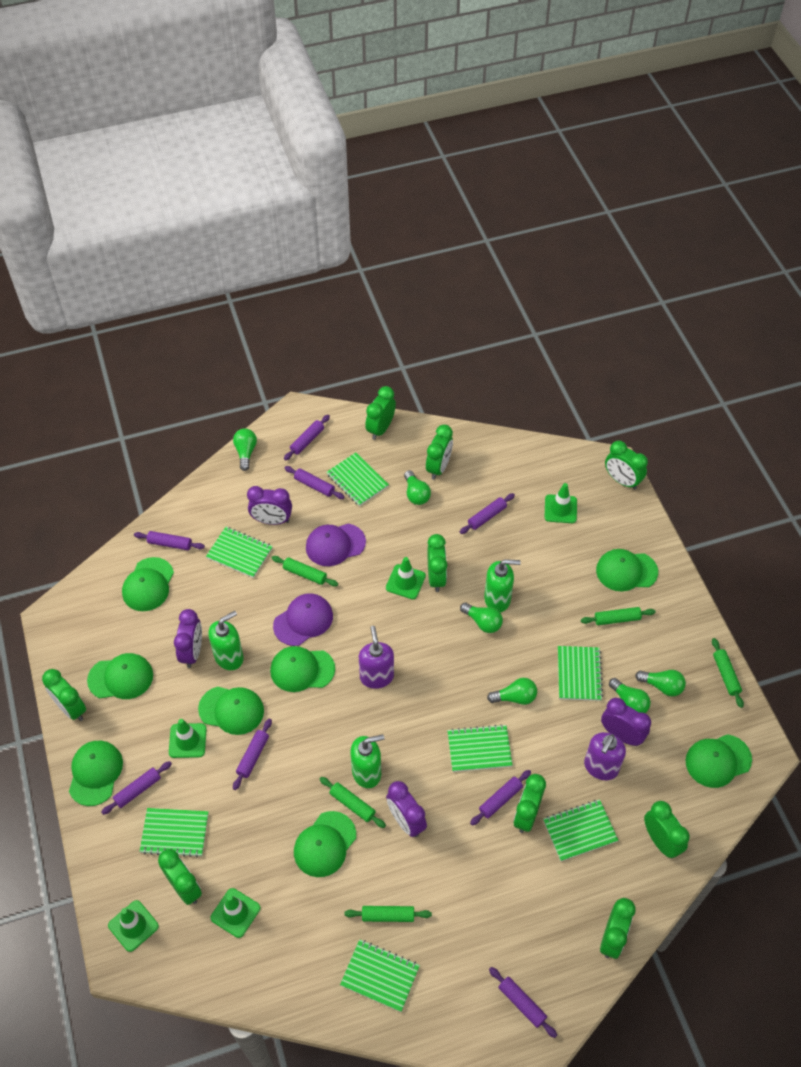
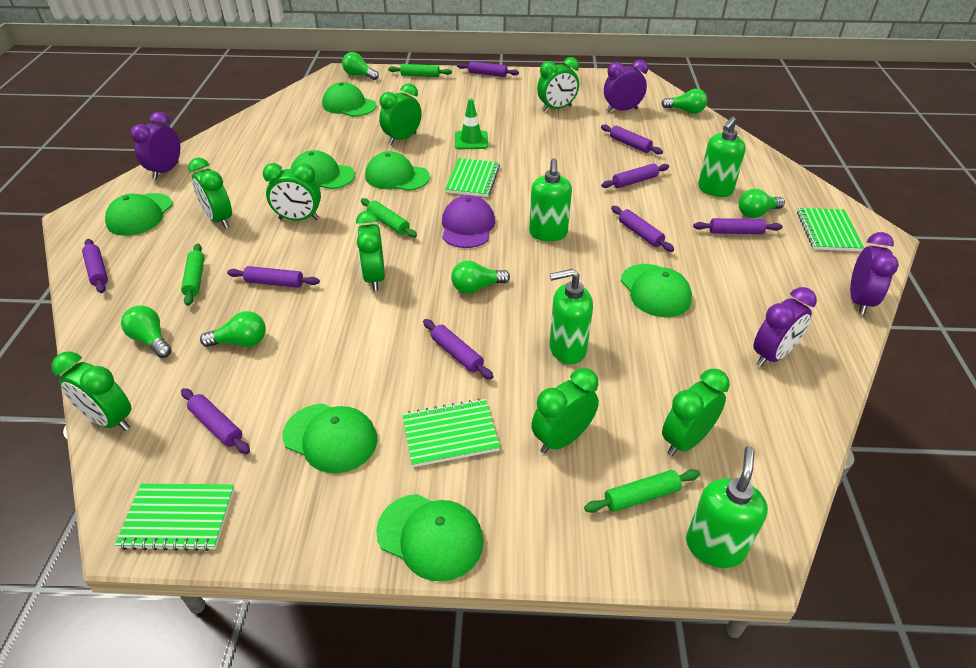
green cap: [69,741,123,806] [87,653,153,699] [122,557,174,611] [198,687,264,735] [270,646,335,692] [294,811,356,877] [596,549,658,591] [685,734,752,788] = 8 -> [105,193,173,236] [283,404,377,473] [291,150,355,189] [322,82,376,117] [365,151,430,191] [376,494,483,582] [621,264,692,317] = 7
green clock: [42,669,86,721] [158,849,202,905] [365,386,396,440] [426,424,453,480] [427,534,448,592] [513,774,546,833] [600,898,636,959] [605,441,648,490] [644,801,690,858] = 9 -> [51,351,131,431] [188,158,232,228] [263,163,321,221] [356,210,385,291] [379,83,422,145] [531,368,599,454] [537,57,579,111] [662,369,730,456] = 8
green notebook: [139,808,208,857] [206,527,273,578] [327,452,389,506] [340,939,420,1012] [447,724,513,772] [543,799,619,861] [558,646,603,701] = 7 -> [115,483,235,551] [402,399,500,467] [445,158,500,197] [797,208,864,251] = 4
green rolling pin: [272,556,338,587] [320,777,386,828] [344,906,432,922] [581,607,655,625] [712,638,744,708] = 5 -> [181,243,205,306] [361,198,417,238] [388,64,452,77] [584,469,700,513] = 4
green soap dispenser: [208,611,244,670] [350,734,384,788] [484,559,521,612] = 3 -> [529,158,572,241] [549,269,593,364] [686,446,768,568] [698,117,746,197] = 4
green traffic cone: [108,900,159,952] [169,719,207,758] [211,888,260,938] [386,557,426,599] [544,483,577,523] = 5 -> [455,99,488,149] = 1
purple cap: [273,593,333,646] [306,524,366,566] = 2 -> [442,195,495,248] = 1
purple rolling pin: [101,761,172,815] [134,531,205,550] [233,719,272,790] [284,415,330,461] [284,466,345,499] [460,493,515,534] [470,770,531,826] [489,967,557,1038] = 8 -> [82,239,108,293] [181,388,250,454] [227,266,320,288] [423,319,493,380] [457,61,519,77] [601,124,663,154] [601,163,669,188] [611,206,674,252] [693,218,783,234] = 9
purple soap dispenser: [359,626,394,689] [584,732,626,780] = 2 -> none = 0

